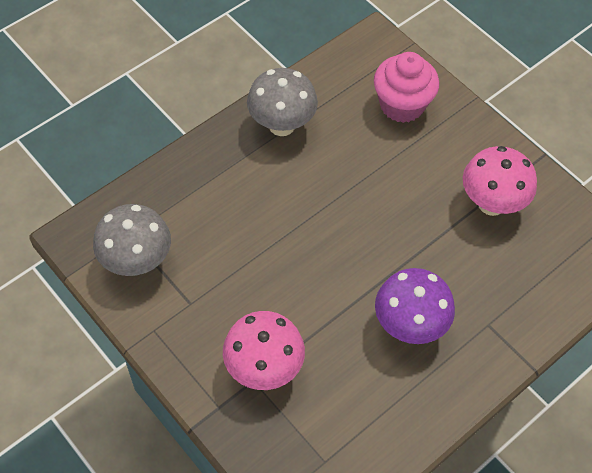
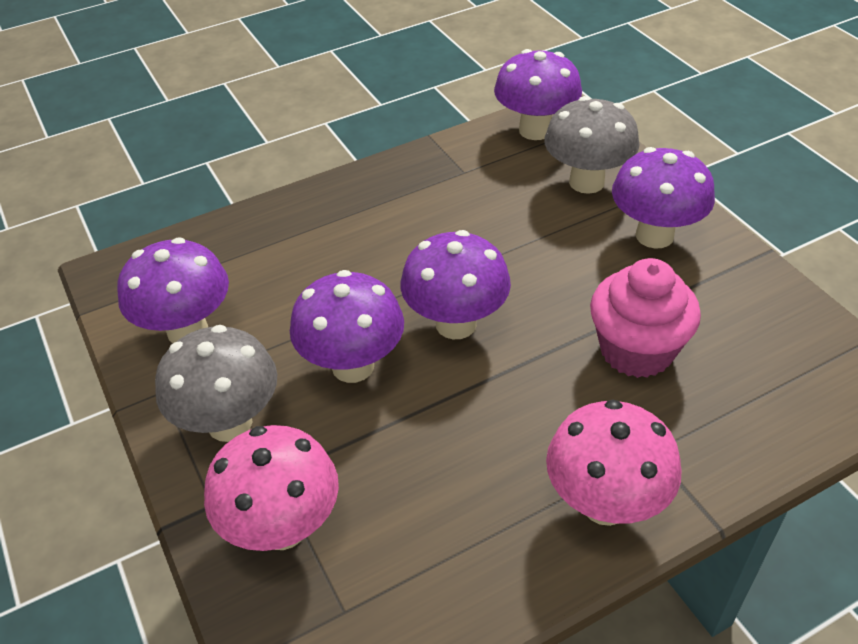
purple mushroom: [375,268,455,344] = 1 -> [117,237,229,343] [290,270,404,383] [400,230,511,339] [494,49,582,140] [612,147,715,249] = 5

